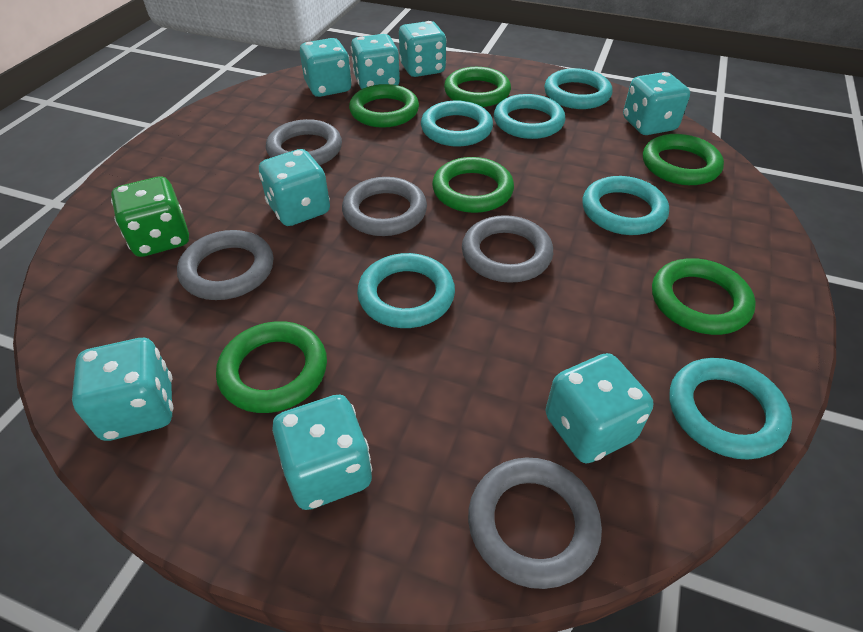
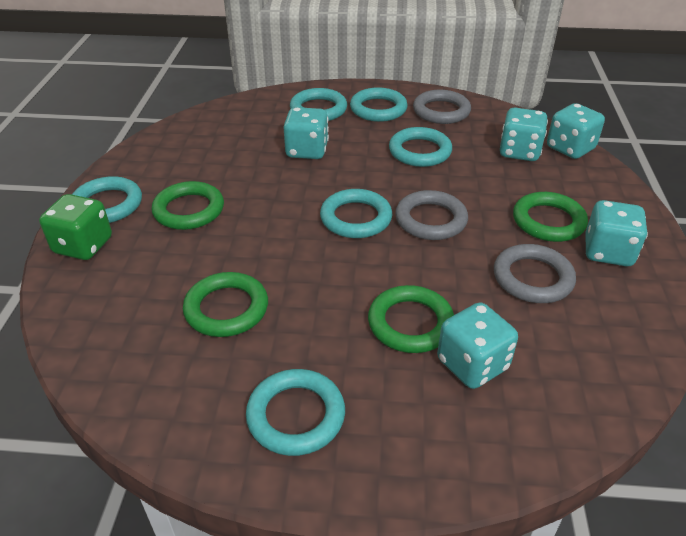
green ring: [216,321,327,413] [349,84,419,128] [432,157,514,213] [444,67,511,107] [643,134,724,185] [652,258,756,335] = 6 -> [152,181,224,230] [183,272,268,337] [368,285,454,353] [513,192,588,242] = 4
grey ring: [177,230,273,300] [266,119,342,165] [342,177,427,236] [462,215,553,283] [468,458,602,589] = 5 -> [395,190,468,240] [413,90,471,124] [494,244,576,303] = 3
turquoise dice: [72,338,173,441] [259,149,330,226] [272,395,372,510] [300,38,352,97] [351,34,400,89] [399,21,447,77] [545,353,653,463] [623,72,690,135] = 8 -> [284,107,329,159] [437,302,518,389] [500,108,548,161] [547,103,605,159] [586,200,648,266] = 5

